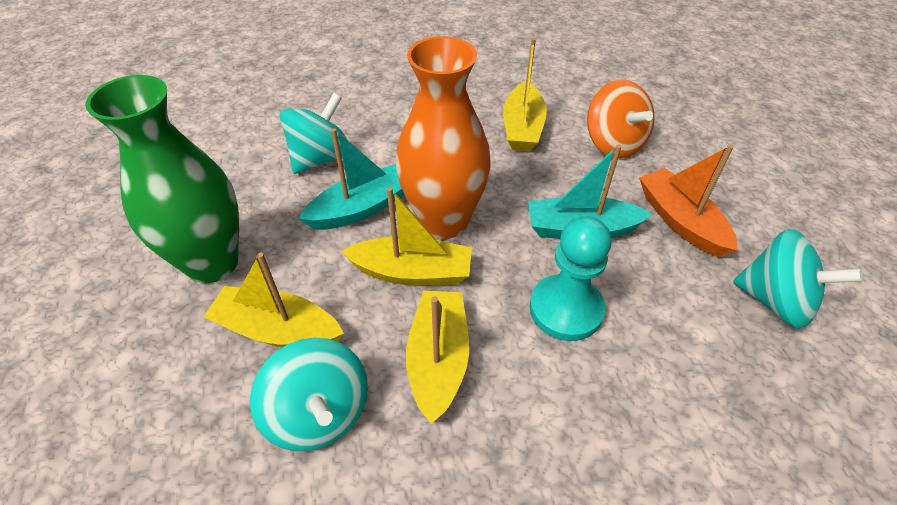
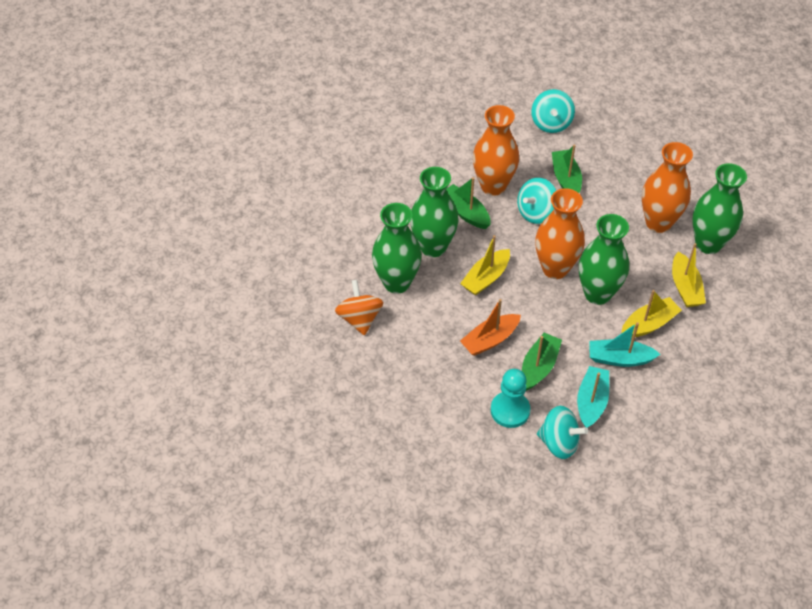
green boat: none = 0 -> [446,177,490,229] [522,333,562,391] [552,145,582,193] = 3
green vase: [85,75,239,283] = 1 -> [372,203,422,294] [410,167,458,257] [579,214,629,305] [692,163,747,254] = 4
orange vase: [396,36,490,239] = 1 -> [473,105,519,196] [535,188,585,279] [642,142,693,233] = 3
yellow boat: [204,253,344,348] [341,187,472,285] [406,290,469,424] [503,38,547,152] = 4 -> [460,235,510,296] [621,290,682,338] [672,243,706,307] = 3

